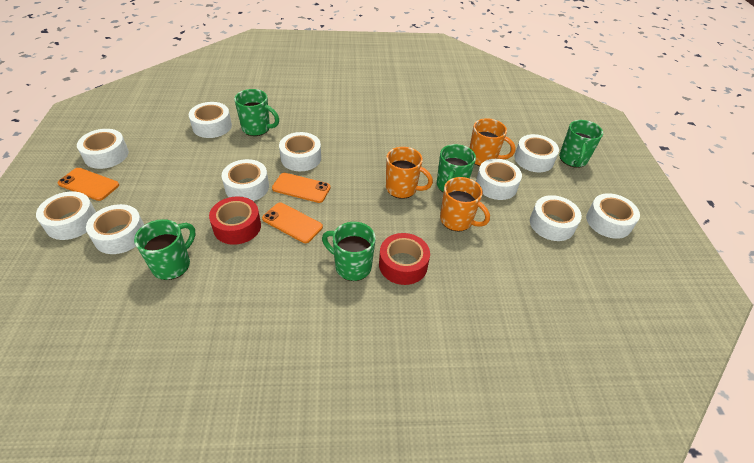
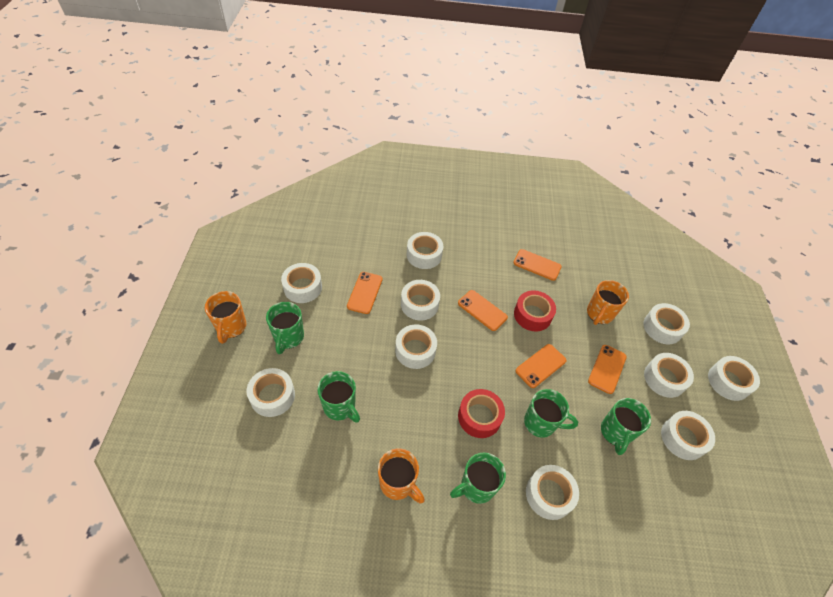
orange phone: [58,168,119,201] [262,203,323,243] [272,173,331,203] = 3 -> [347,272,383,314] [458,290,508,331] [513,249,562,281] [516,344,566,388] [588,345,627,394] = 5

